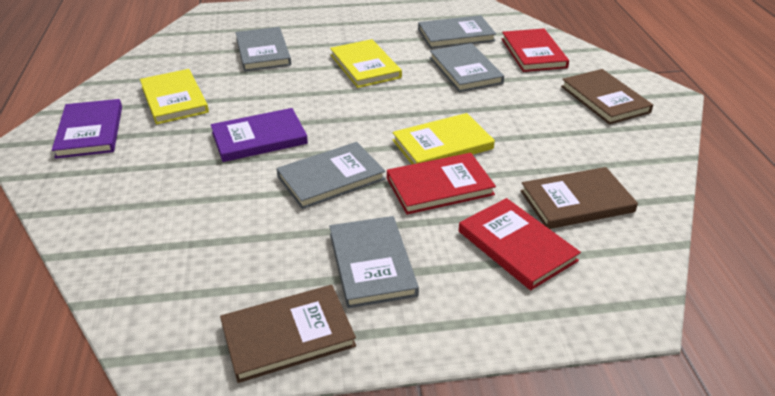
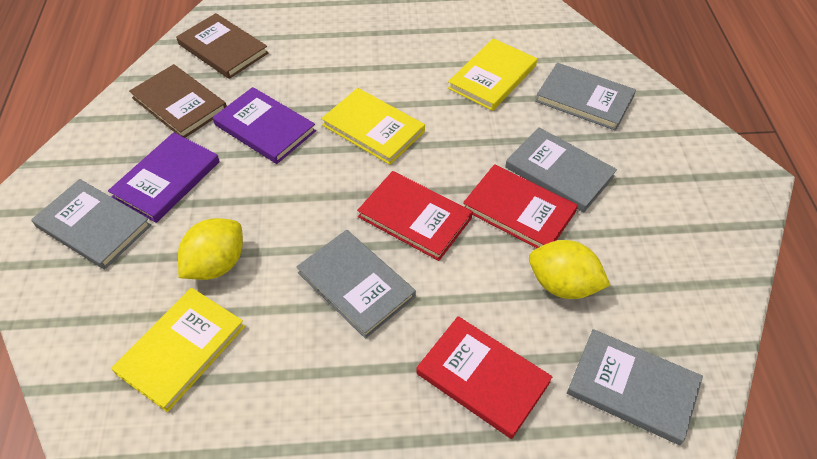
brown book: [220,285,356,383] [520,167,638,229] [561,69,653,125] = 3 -> [129,64,227,138] [176,13,268,79] = 2
yellow lemon: none = 0 -> [178,218,243,280] [529,240,610,299] = 2

